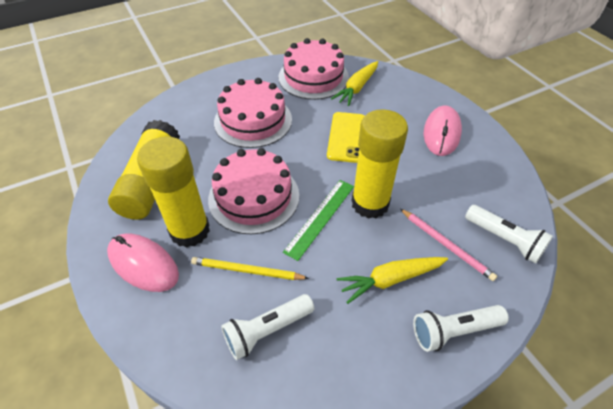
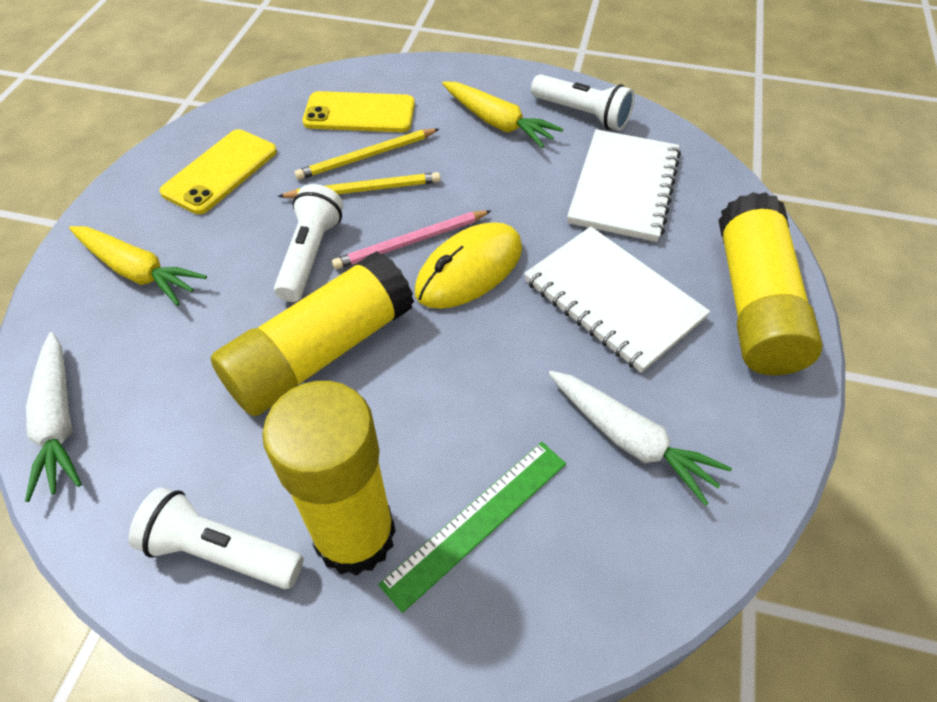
pink cake: [208,148,299,234] [214,78,292,148] [278,38,349,100] = 3 -> none = 0
pink mouse: [107,234,179,292] [424,106,462,156] = 2 -> none = 0
white carrot: none = 0 -> [25,332,82,502] [549,371,732,506] = 2
white notebook: none = 0 -> [524,227,710,373] [567,129,681,242] = 2
yellow mouse: none = 0 -> [415,222,522,309] = 1
yellow pencil: [191,257,309,280] = 1 -> [278,172,441,199] [295,129,439,180] = 2
yellow phone: [327,112,365,163] = 1 -> [159,129,277,214] [303,91,415,132] = 2

